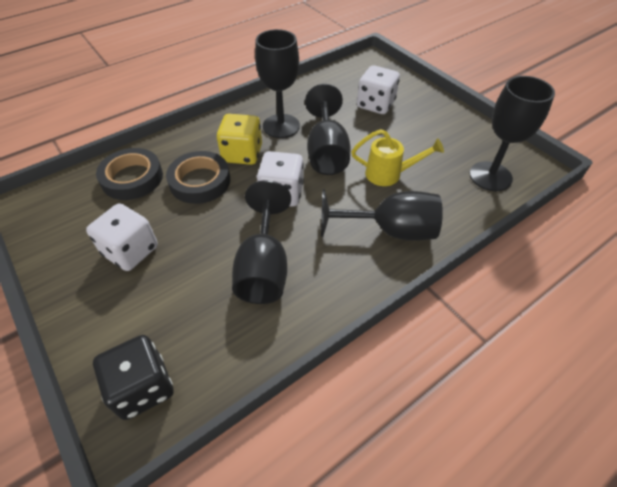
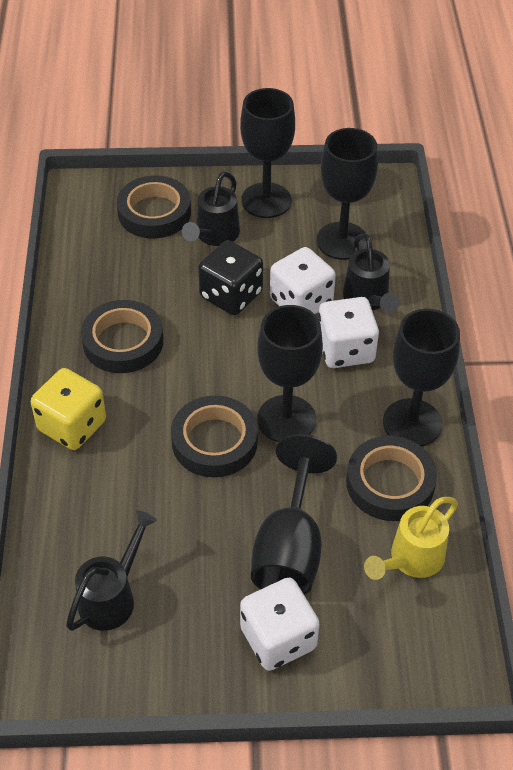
black tape: [96,148,163,200] [166,151,230,204] = 2 -> [81,300,163,373] [117,175,191,238] [171,395,258,477] [346,436,437,521] = 4
black watering can: none = 0 -> [66,510,157,631] [182,171,240,246] [343,233,399,313] = 3

